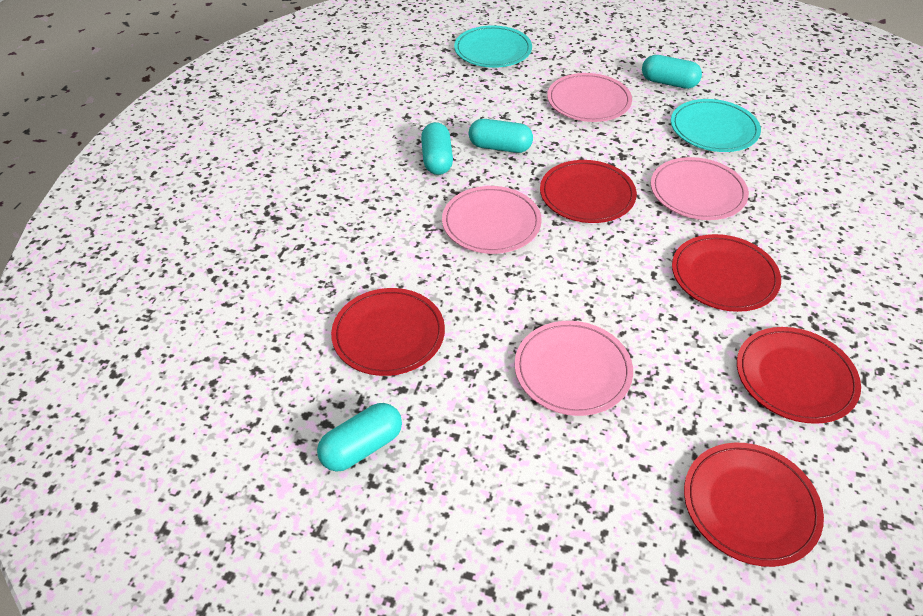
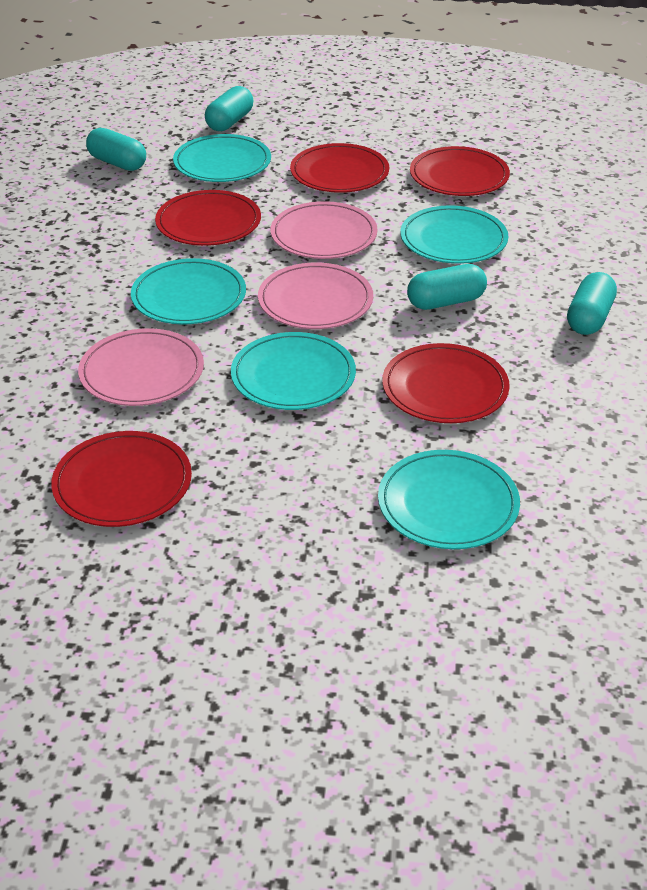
pink plate: [442,186,542,254] [515,321,633,416] [547,73,632,122] [651,157,749,220] = 4 -> [78,328,204,406] [258,263,373,329] [270,201,378,259] = 3
turquoise plate: [454,25,532,68] [671,99,761,152] = 2 -> [131,258,246,325] [173,134,271,182] [231,332,356,410] [378,450,520,549] [400,205,509,264] = 5

